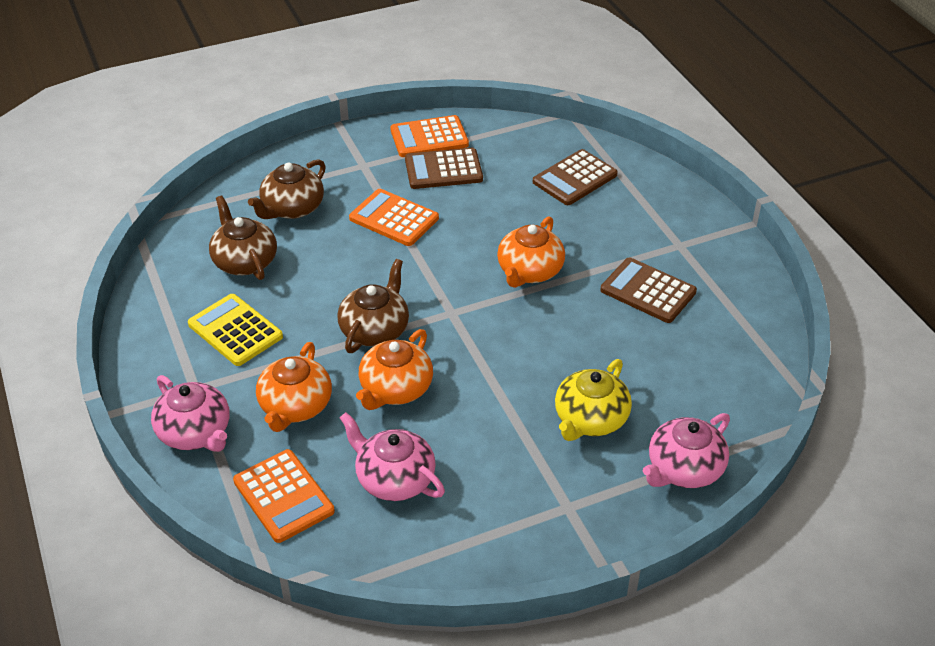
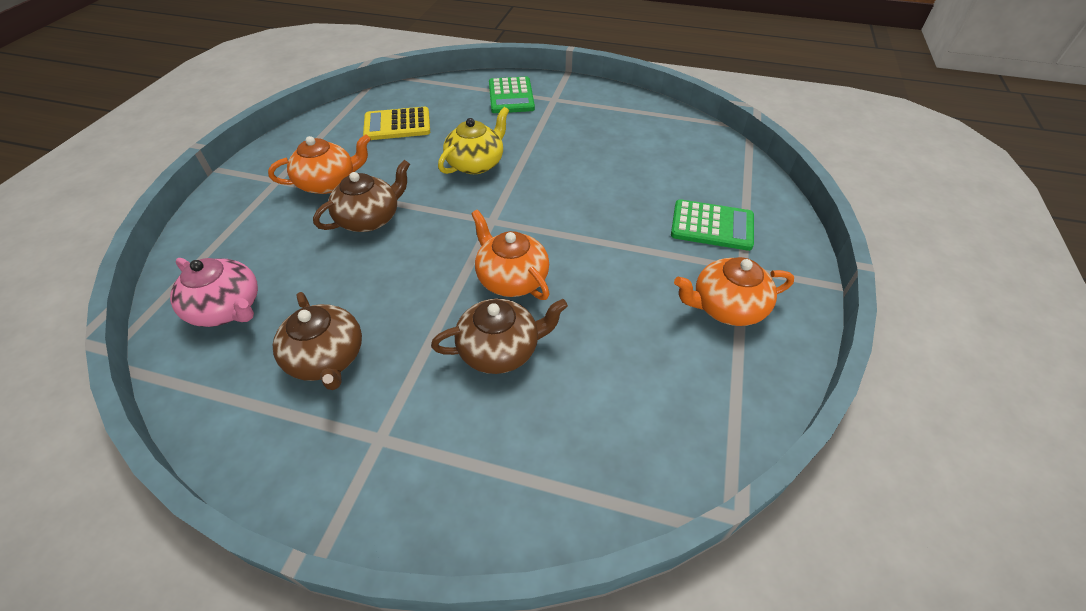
brown calculator: [405,148,483,189] [533,149,618,205] [601,257,697,323] = 3 -> none = 0
green calculator: none = 0 -> [489,77,535,113] [671,199,754,251] = 2
orange calculator: [233,449,335,543] [349,189,439,246] [390,115,469,157] = 3 -> none = 0
pink teapot: [151,375,230,452] [340,412,445,501] [643,413,730,488] = 3 -> [170,258,258,327] = 1

